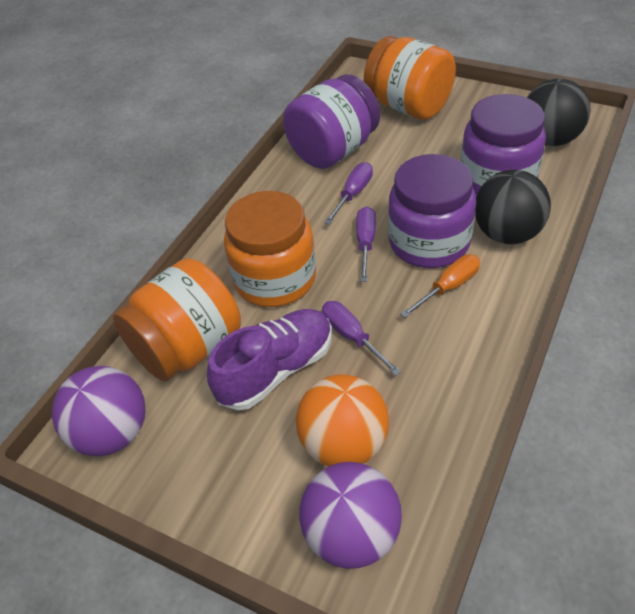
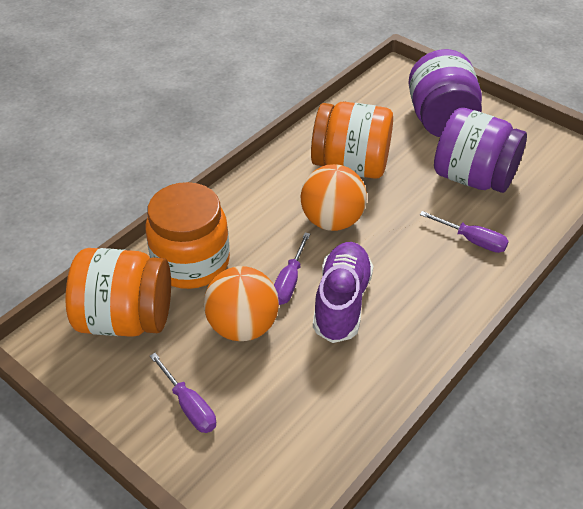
black ball: [475,170,551,244] [527,79,590,146] = 2 -> none = 0
orange ball: [296,374,389,466] = 1 -> [204,266,279,341] [301,164,367,231] = 2
orange screwdriver: [400,254,480,318] = 1 -> none = 0
purple ball: [52,366,145,456] [299,462,402,569] = 2 -> none = 0
purple jar: [283,74,380,169] [388,154,476,268] [461,94,546,195] = 3 -> [408,49,482,137] [434,107,527,193] = 2

